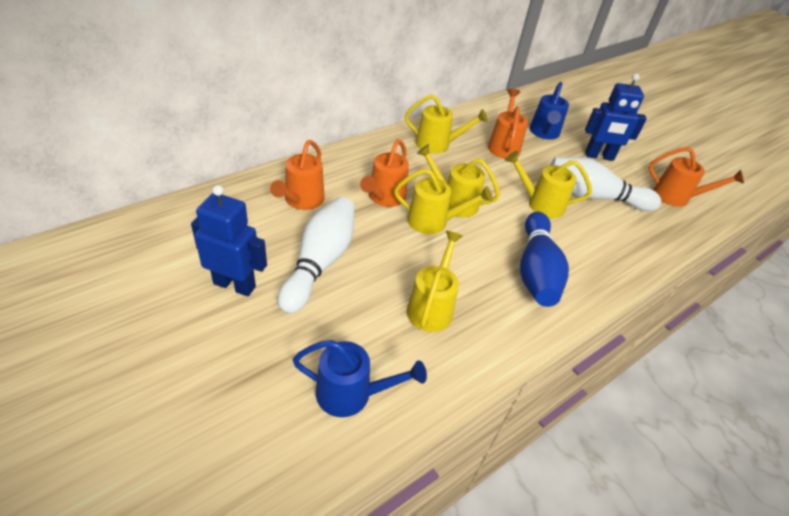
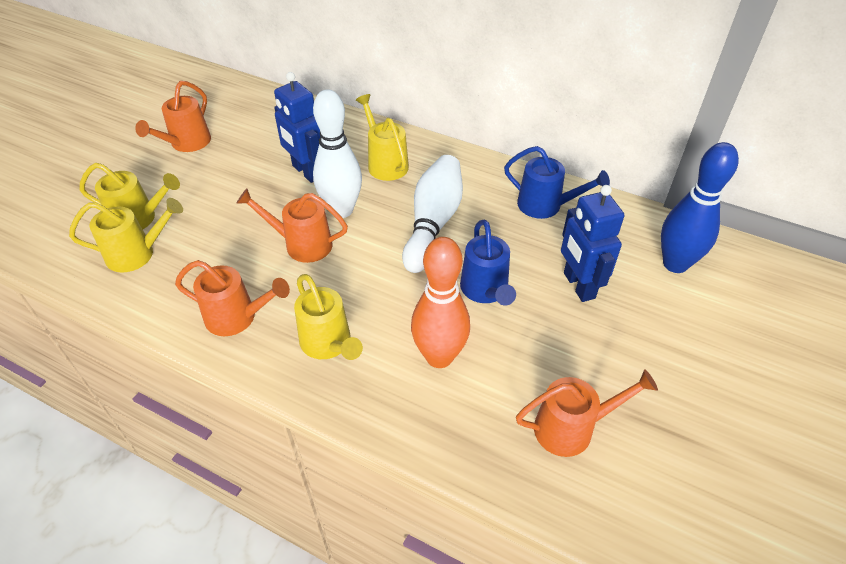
orange bowling pin: none = 0 -> [411,237,470,368] = 1
yellow watering can: [394,169,493,234] [405,95,488,154] [407,231,463,332] [417,144,500,218] [505,151,592,218] = 5 -> [69,198,183,273] [79,163,180,229] [294,274,363,360] [356,94,409,181] = 4

